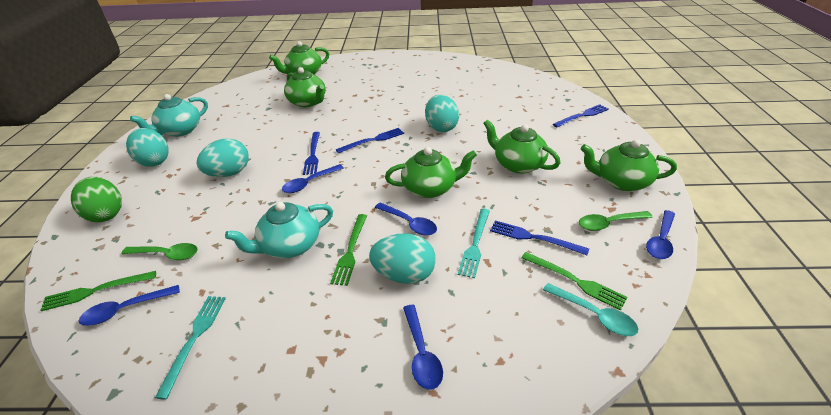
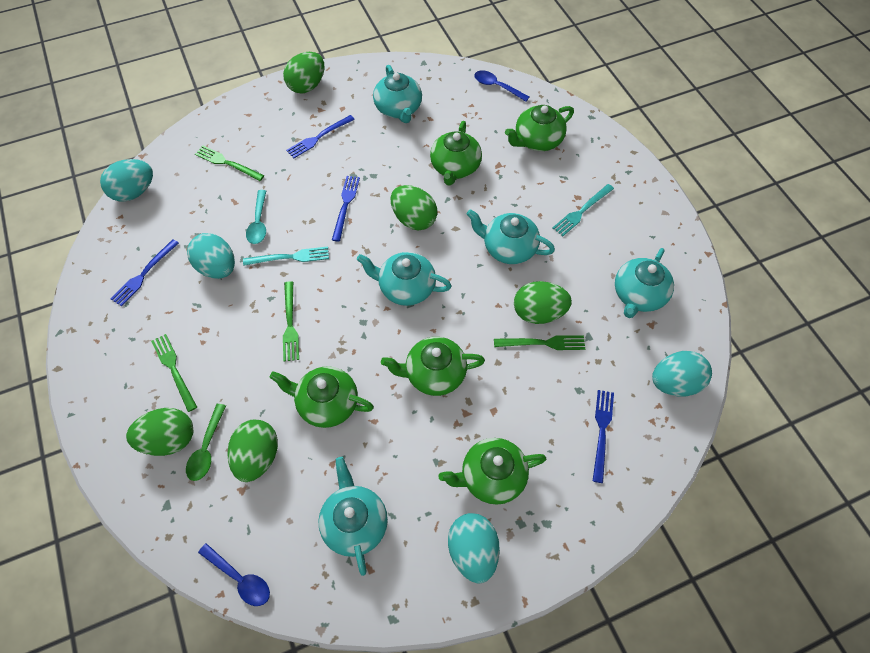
blue spoon: [79,285,180,326] [282,164,344,193] [375,202,437,236] [403,305,443,390] [646,210,675,259] = 5 -> [198,543,270,606] [474,70,529,102] = 2
green egg: [71,177,122,222] = 1 -> [126,408,193,456] [227,420,278,482] [283,52,324,94] [391,185,437,230] [514,281,572,324] = 5
green fork: [40,271,156,311] [330,214,367,286] [521,252,628,311] = 3 -> [151,334,197,412] [195,146,264,181] [283,281,299,362] [494,335,585,350] = 4
green spoon: [121,243,198,260] [579,211,653,231] = 2 -> [186,404,226,481] = 1
turquoise teapot: [130,94,208,137] [225,202,333,258] = 2 -> [318,457,388,576] [357,252,452,306] [373,65,422,123] [467,209,555,264] [615,248,674,318] = 5

